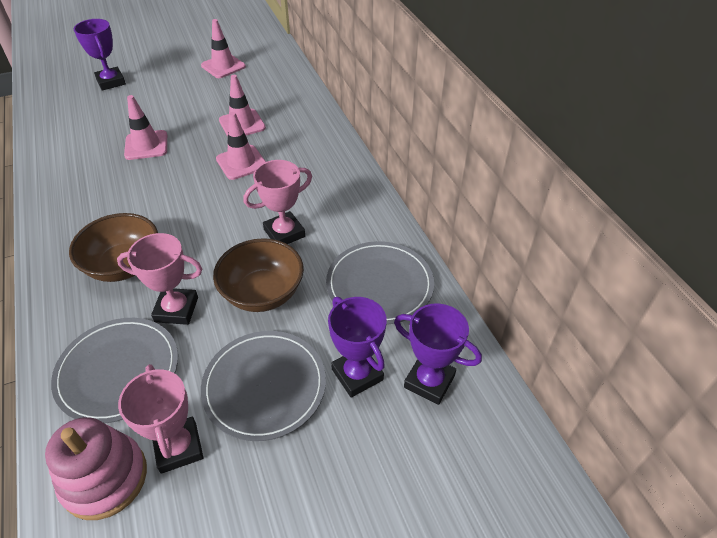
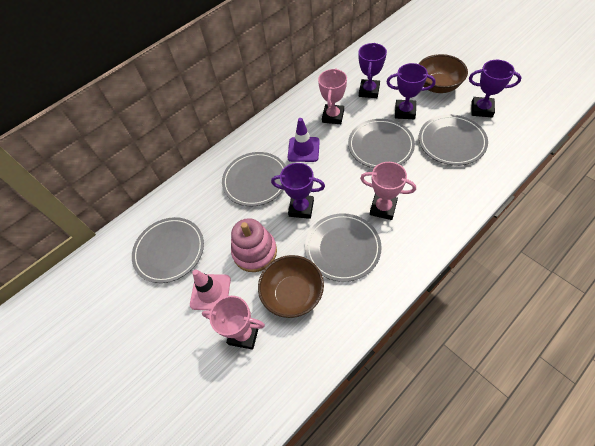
grey plate: [51,318,178,424] [201,331,326,441] [326,241,434,325] = 3 -> [132,217,204,283] [222,152,286,206] [305,213,382,282] [348,119,415,168] [419,115,488,166] = 5
pink traffic cone: [124,95,167,160] [201,19,246,78] [216,112,266,180] [219,75,266,137] = 4 -> [190,269,231,310] = 1
purple traffic cone: none = 0 -> [288,118,320,162] = 1
purple trophy: [74,19,126,91] [328,297,387,397] [394,304,482,405] = 3 -> [271,163,325,219] [358,43,387,98] [386,63,436,119] [469,60,522,117] = 4

